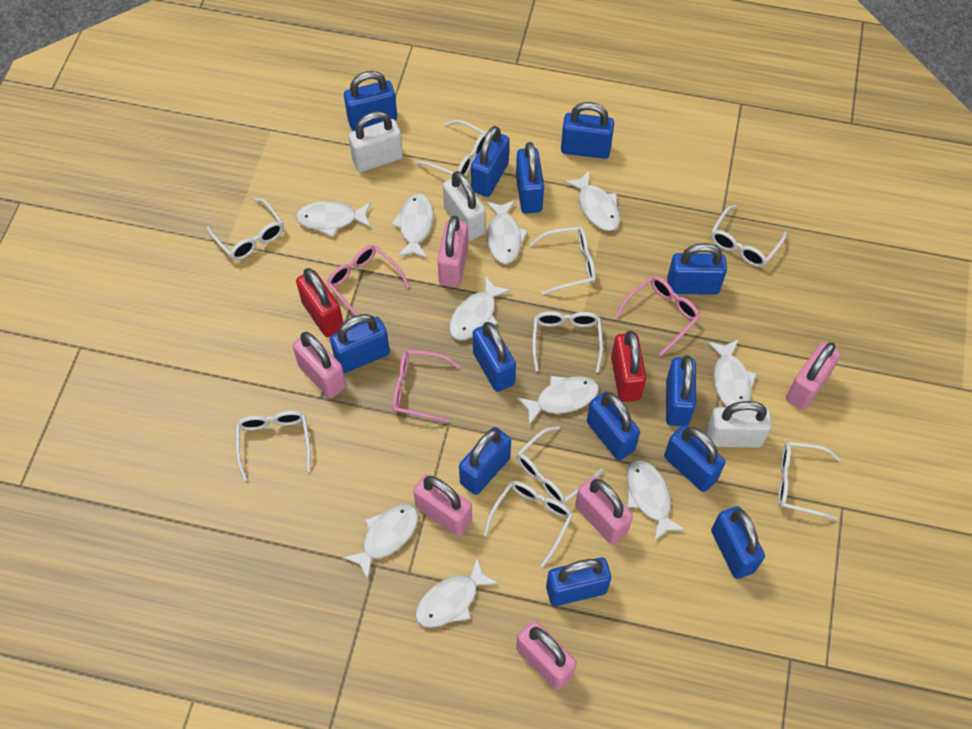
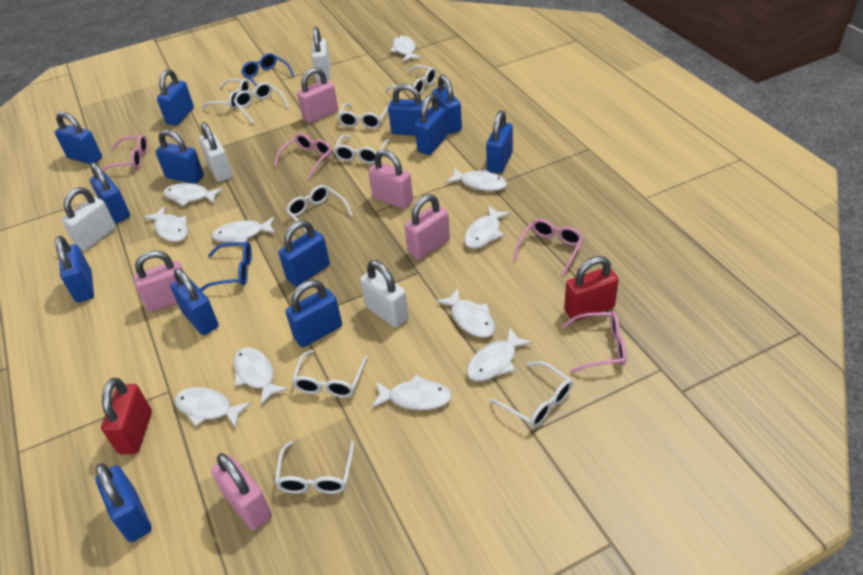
blue glasses: none = 0 -> [200,242,252,291] [241,53,295,86] = 2
pink glasses: [326,245,410,316] [392,350,460,423] [615,276,700,356] = 3 -> [102,135,148,172] [274,133,332,179] [514,219,583,276] [561,312,626,373] = 4
pink padlock: [292,332,346,398] [413,474,472,536] [437,216,468,287] [516,621,577,690] [575,476,633,545] [786,342,841,410] = 6 -> [133,250,184,312] [211,453,272,530] [297,67,338,123] [368,150,413,209] [404,194,450,260] = 5
white fish: [296,201,371,237] [343,504,418,580] [391,193,433,259] [415,557,499,628] [449,275,511,340] [486,200,528,264] [517,376,599,425] [564,170,620,231] [627,460,685,541] [708,339,757,407] = 10 -> [143,206,188,242] [163,183,223,206] [174,387,251,428] [212,217,276,243] [233,347,288,405] [372,375,452,410] [390,36,421,62] [436,289,495,338] [445,168,507,191] [464,206,511,249] [467,327,533,381] = 11
white padlock: [349,111,403,172] [443,171,486,241] [706,401,771,448] = 3 -> [62,187,116,251] [199,122,232,182] [311,27,330,82] [360,260,409,328] = 4

